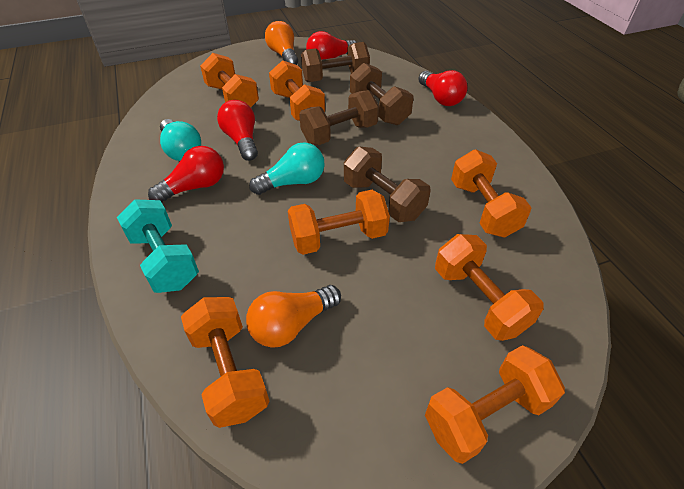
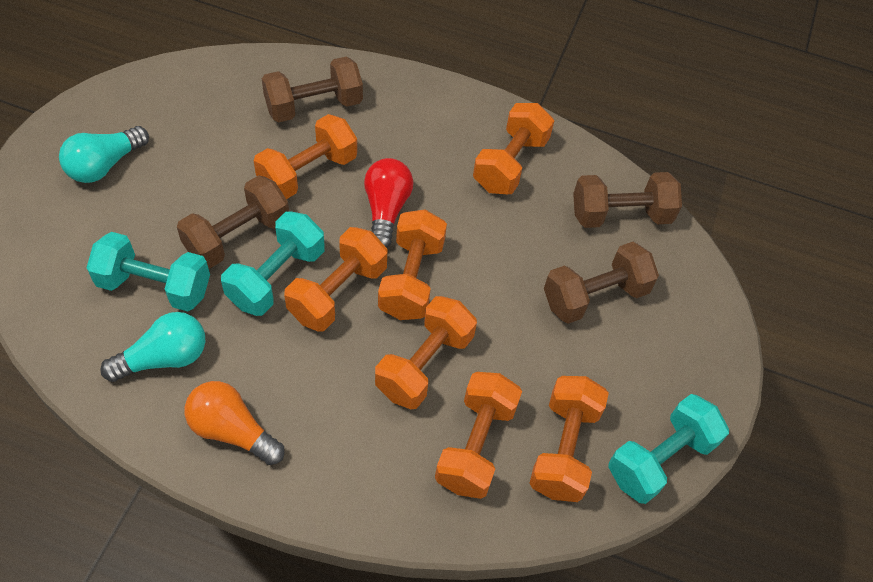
orange light bulb: [246,285,341,348] [265,21,298,65] = 2 -> [184,381,285,465] = 1
red light bulb: [148,146,224,202] [217,100,258,161] [306,31,357,60] [419,70,468,106] = 4 -> [364,158,413,248] = 1
turquoise dumbbell: [117,199,199,293] = 1 -> [87,232,210,311] [221,212,325,316] [608,394,729,504] = 3

